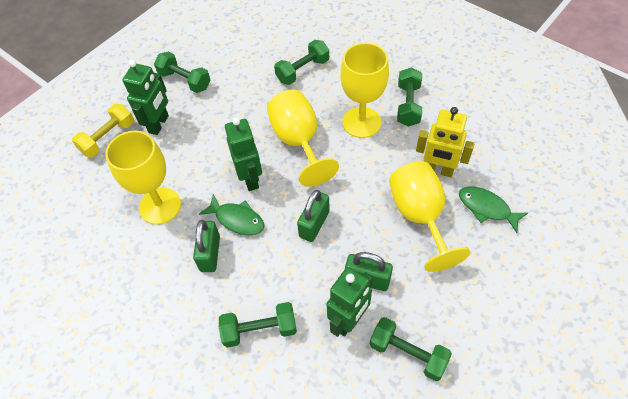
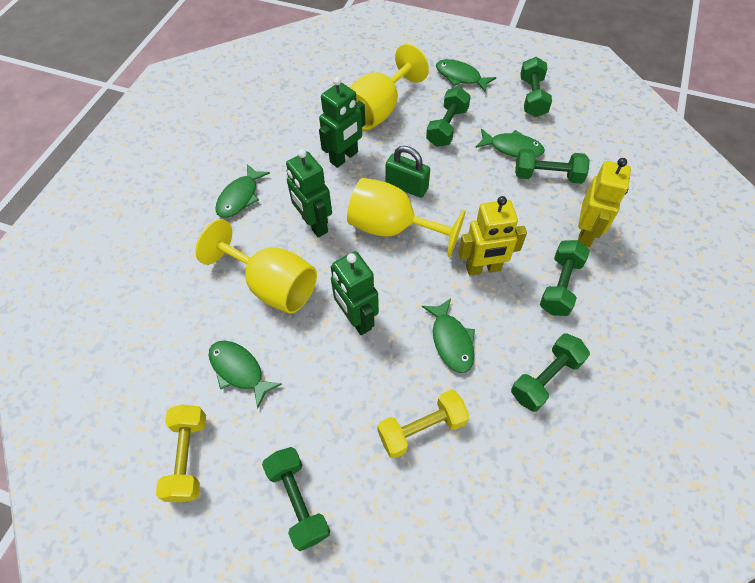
green dumbbell: [154,52,211,93] [219,302,297,348] [274,40,329,85] [370,317,452,381] [397,67,422,126] = 5 -> [262,447,330,551] [426,87,471,147] [511,333,590,412] [515,148,590,184] [520,57,552,117] [540,240,590,316] = 6
green fish: [199,194,264,235] [459,186,528,233] = 2 -> [208,341,282,409] [215,164,270,218] [422,298,475,373] [436,59,496,92] [475,129,545,158] = 5
green padlock: [193,220,220,272] [297,190,330,242] [345,252,393,291] = 3 -> [386,146,430,198] = 1
yellow dumbbell: [72,104,134,158] = 1 -> [156,404,206,502] [377,390,469,458] = 2
yellow goblet: [105,131,181,225] [267,90,339,187] [340,43,389,138] [389,161,470,272] = 4 -> [196,219,317,314] [347,178,466,257] [349,44,429,131] = 3
yellow robot: [416,107,475,177] = 1 -> [458,196,527,276] [578,158,631,247] = 2

